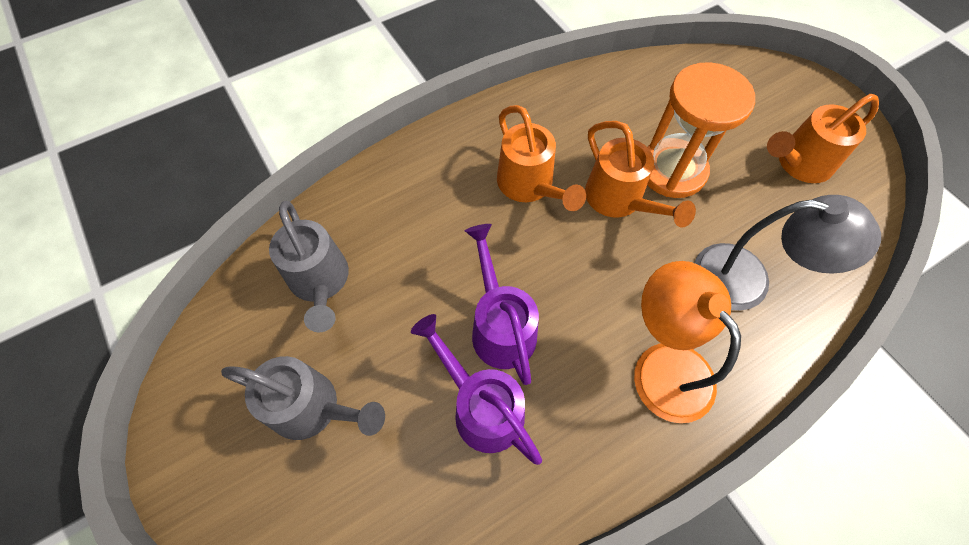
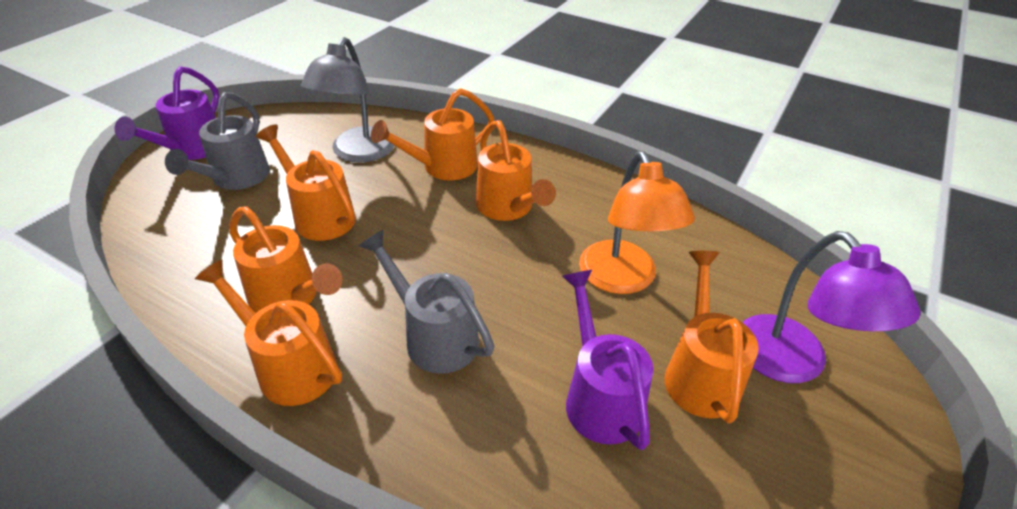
orange hourglass: [647,62,755,198] = 1 -> none = 0
orange watering can: [497,105,586,211] [585,121,696,228] [767,94,879,183] = 3 -> [195,259,342,406] [229,206,342,313] [256,124,356,241] [371,88,494,180] [476,120,556,221] [664,251,759,424] = 6
purple lamp: none = 0 -> [742,231,921,383] = 1

